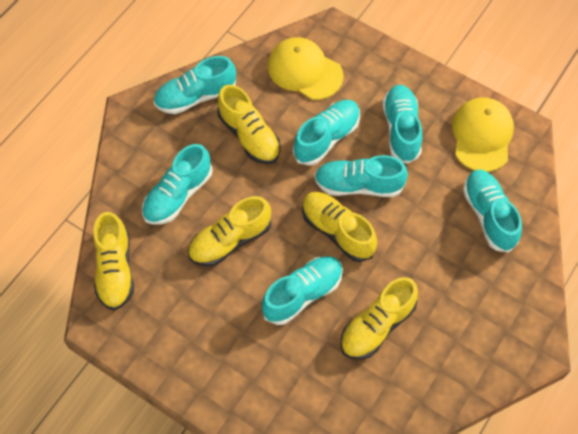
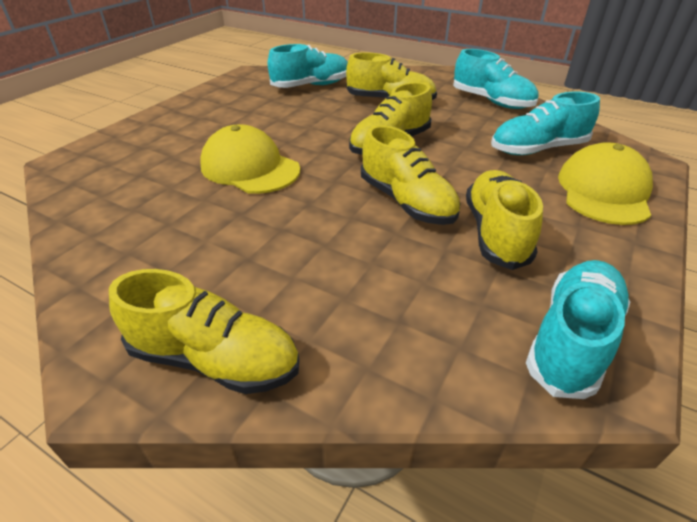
turquoise shoe: [142,144,213,225] [153,56,236,114] [262,256,343,325] [293,100,360,166] [314,155,408,197] [382,85,422,164] [463,170,522,252] = 7 -> [268,44,348,88] [453,49,539,109] [491,92,600,155] [526,260,630,399] = 4

